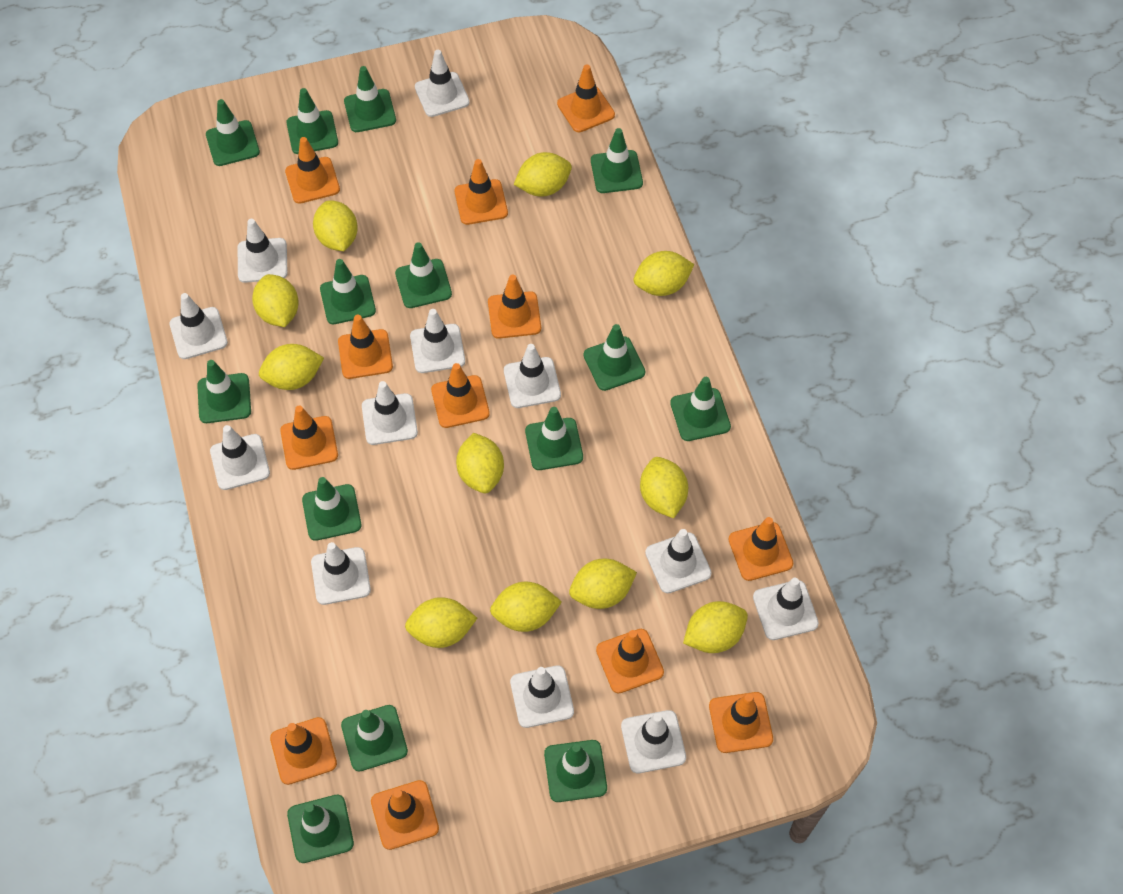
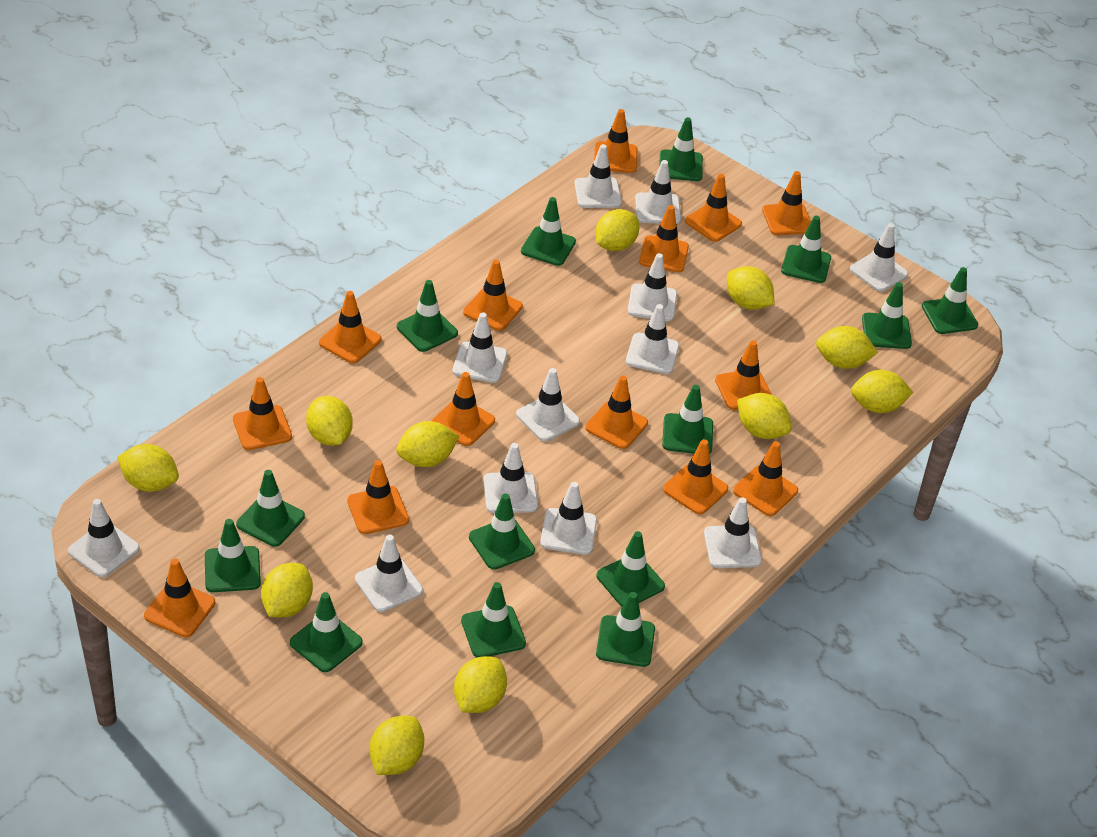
orange traffic cone: [270,717,337,785] [280,406,338,470] [285,137,340,204] [338,315,393,379] [371,780,439,850] [431,363,490,428] [455,159,508,225] [488,275,541,339] [557,64,615,133] [596,629,664,694] [709,692,773,753] [728,517,793,581] = 12 -> [144,559,215,637] [233,377,292,450] [319,291,381,363] [347,460,409,534] [431,372,495,446] [463,260,523,331] [585,375,648,449] [594,109,638,173] [639,205,689,272] [663,439,728,514] [685,174,742,242] [715,340,772,410] [733,441,798,516] [762,171,811,235] = 14

